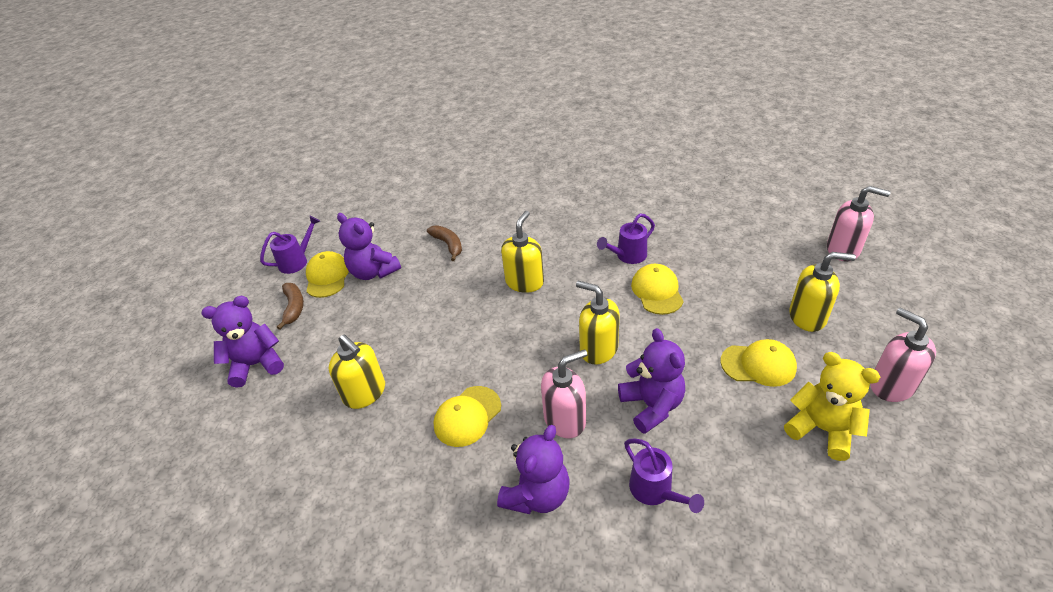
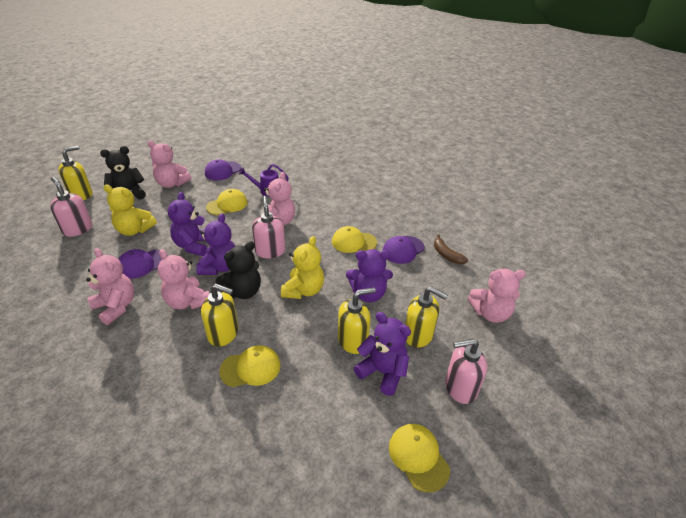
black teddy bear: none = 0 -> [100,146,146,200] [216,241,261,299] = 2
brown banana: [277,283,304,330] [427,226,462,261] = 2 -> [434,234,468,264] = 1
pink teddy bear: none = 0 -> [86,248,134,325] [148,141,191,188] [158,249,209,309] [264,172,295,225] [468,269,526,323] = 5
purple cap: none = 0 -> [119,249,162,279] [205,159,241,180] [382,236,425,264] = 3
purple watering can: [260,216,320,274] [597,213,655,264] [624,438,704,513] = 3 -> [239,164,289,197] = 1
yellow teddy bear: [784,352,880,461] = 1 -> [103,185,157,236] [281,236,324,299] = 2

